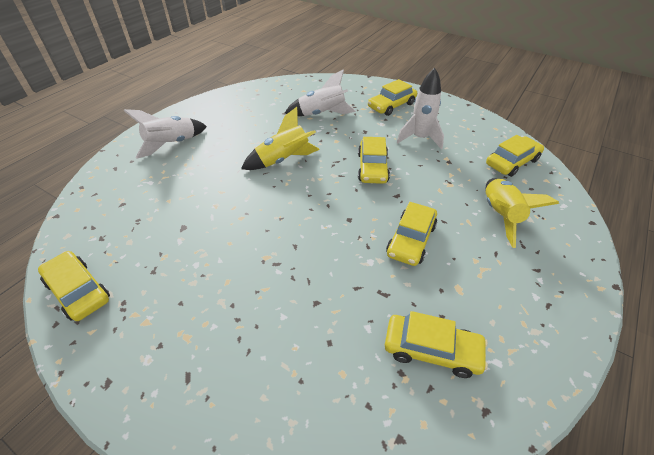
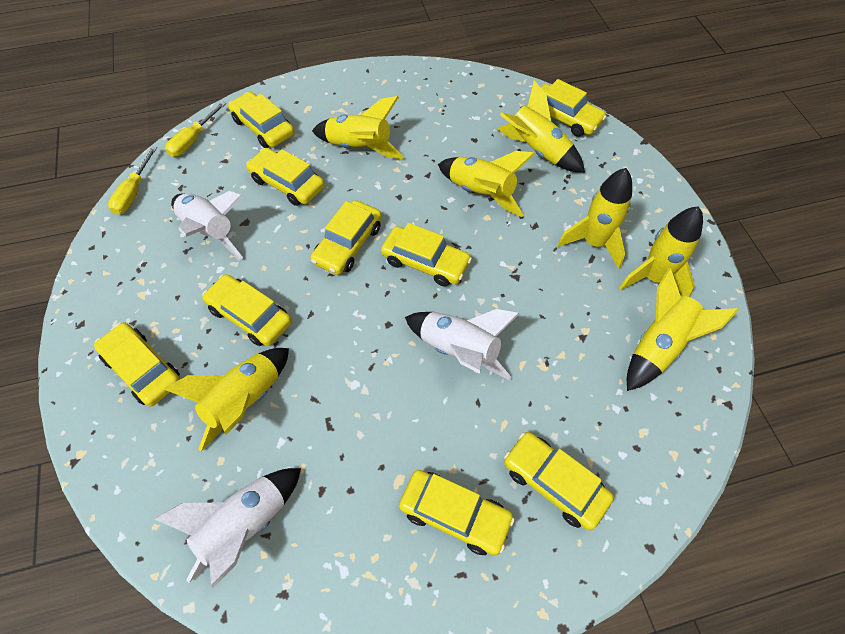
yellow car: [38,251,110,321] [358,137,390,184] [368,79,417,116] [385,311,488,378] [386,202,437,266] [486,135,544,177] = 6 -> [94,323,180,407] [202,274,292,346] [228,92,294,148] [246,148,325,206] [310,200,382,275] [381,223,472,286] [399,470,515,556] [504,432,614,530] [540,79,607,137] = 9
yellow rocket: [241,107,320,170] [486,178,559,248] = 2 -> [164,348,289,451] [312,96,404,159] [438,151,535,217] [497,81,585,173] [558,168,632,269] [619,206,703,297] [627,268,739,391] = 7
yellow screwdriver: none = 0 -> [108,146,157,215] [165,101,226,157] = 2

